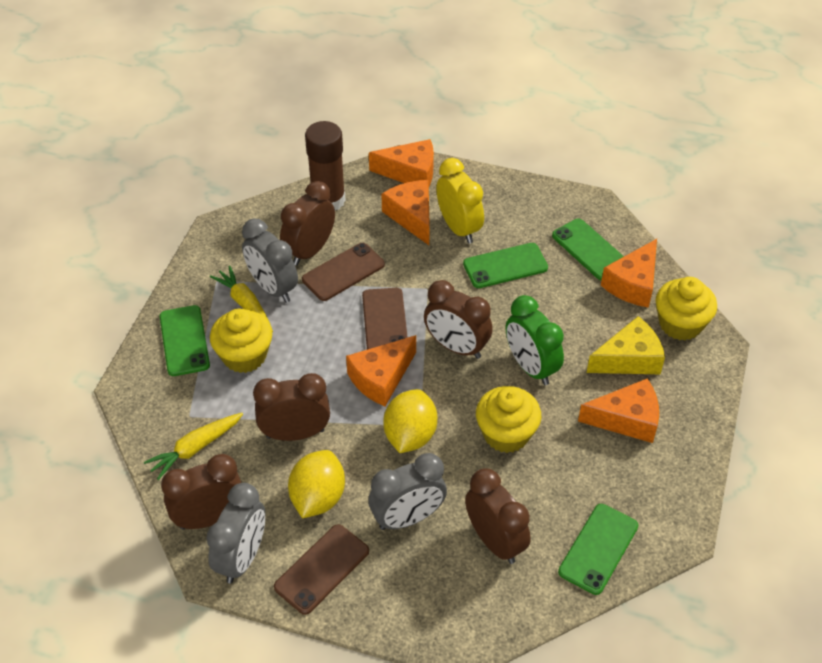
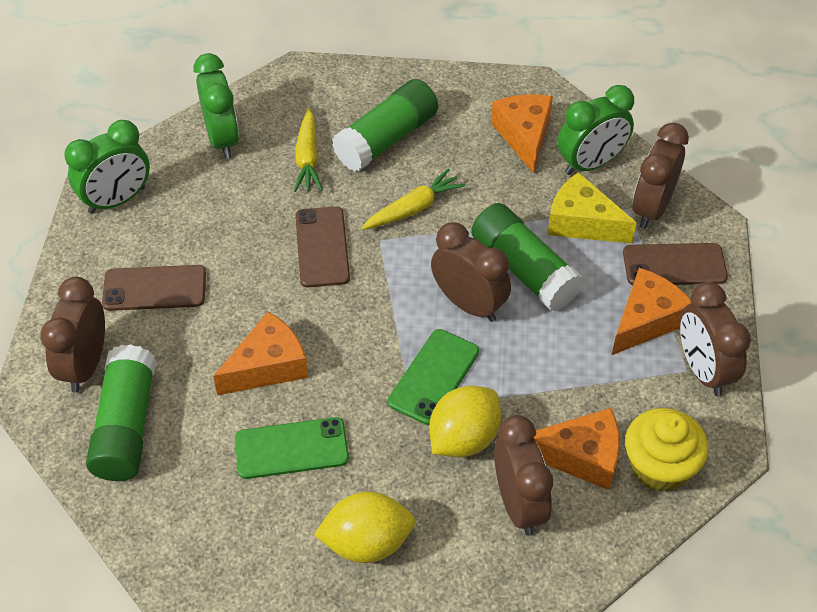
brown glue stick: [305,121,346,210] = 1 -> none = 0
green clock: [506,295,564,385] = 1 -> [65,120,150,214] [194,53,239,159] [557,85,634,175] = 3
green glue stick: none = 0 -> [86,344,156,481] [332,79,438,171] [471,203,584,312] = 3
green phone: [160,305,210,376] [463,243,548,288] [552,219,624,280] [558,504,639,595] = 4 -> [235,417,349,479] [388,329,479,425] = 2
grey clock: [207,483,265,584] [242,219,298,303] [368,453,447,530] = 3 -> none = 0
orange cheese: [346,335,416,406] [369,139,434,186] [381,180,430,245] [578,378,659,443] [601,239,657,308] = 5 -> [213,311,308,395] [491,94,553,174] [534,408,620,490] [612,268,691,355] = 4
yellow clock: [436,158,484,244] = 1 -> none = 0
yellow cupcake: [210,308,272,373] [476,386,542,453] [656,277,717,340] = 3 -> [625,408,708,492] = 1

